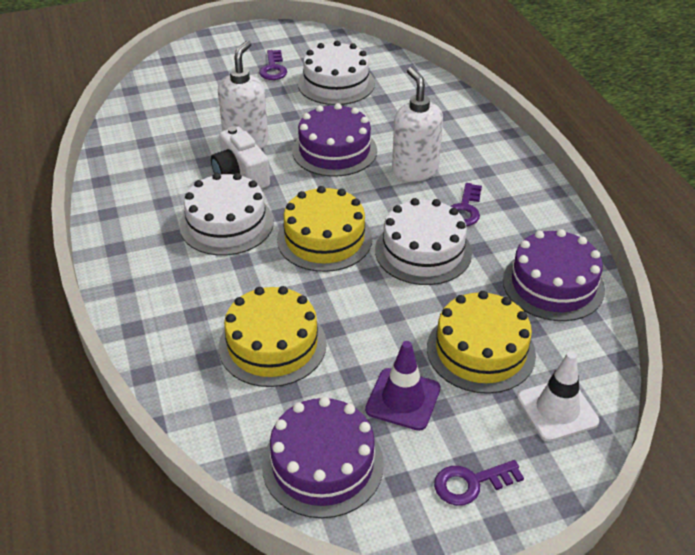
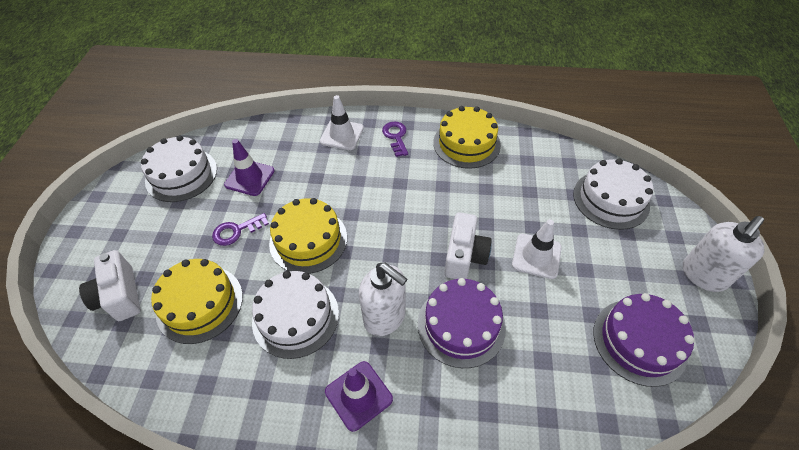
purple cake: [262,397,384,518] [292,103,377,177] [503,229,605,321] = 3 -> [418,278,506,368] [593,293,695,387] = 2
purple key: [259,50,287,80] [434,460,524,506] [451,183,482,226] = 3 -> [212,213,269,246] [382,122,408,157] = 2
purple traffic cone: [365,341,441,431] = 1 -> [224,139,274,196] [325,361,393,432] = 2
white camera: [211,126,270,189] = 1 -> [79,250,141,321] [445,212,492,279] = 2
white traffic cone: [517,351,599,442] = 1 -> [320,95,364,150] [512,219,562,279] = 2

